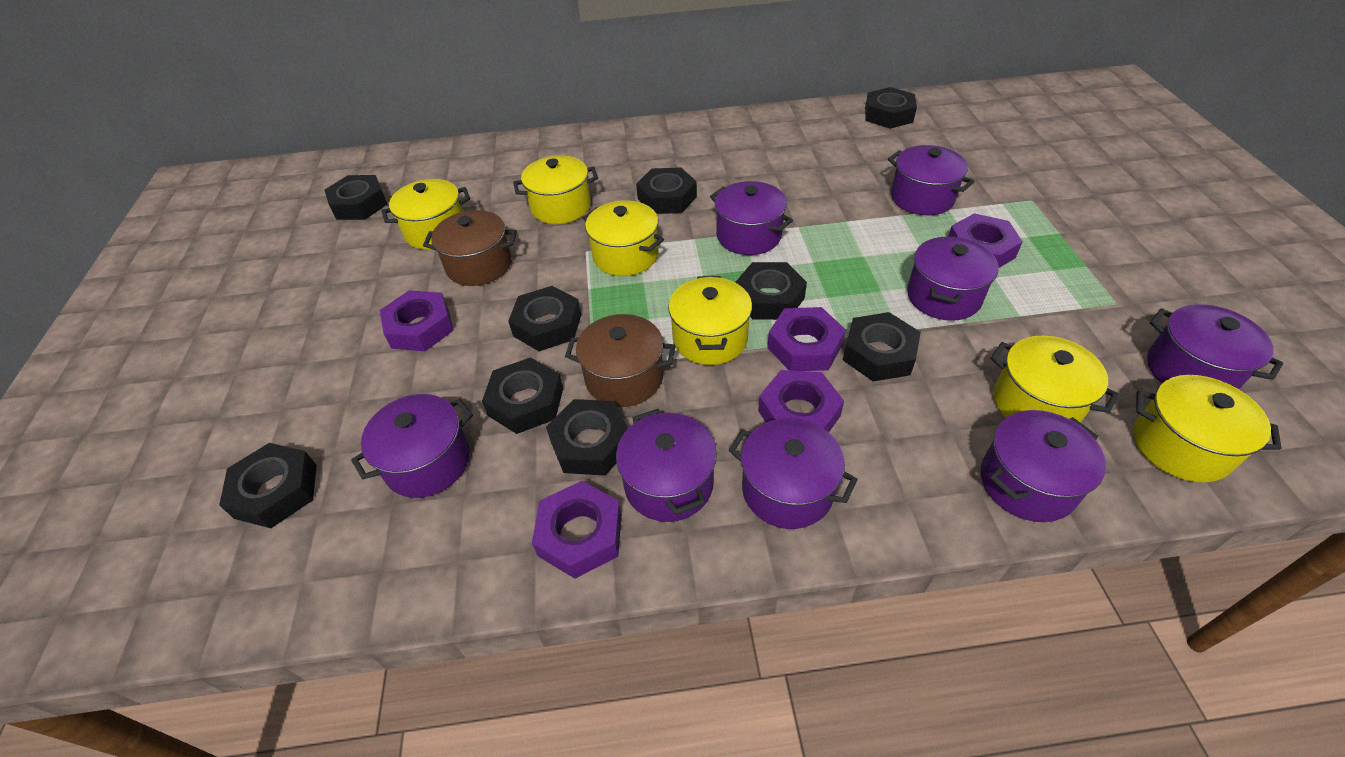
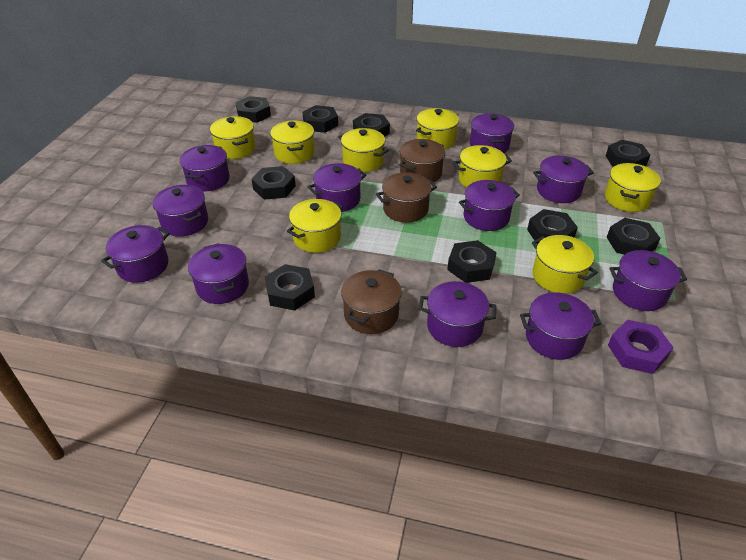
brown pot: [423,210,517,286] [565,314,676,407] = 2 -> [341,269,402,334] [376,172,437,223] [400,139,445,183] = 3
purple nut: [380,290,454,351] [532,481,622,579] [758,370,844,432] [767,307,846,371] [948,213,1023,268] = 5 -> [608,320,673,374] = 1
purple pot: [351,394,473,498] [616,409,717,522] [710,181,793,255] [729,418,858,529] [888,145,975,215] [907,236,999,321] [981,410,1106,522] [1147,304,1283,389] = 8 -> [101,225,170,283] [153,185,208,237] [180,145,230,191] [188,243,249,304] [308,163,366,212] [419,281,496,347] [459,180,520,231] [470,113,514,153] [520,292,602,360] [533,155,594,203] [610,250,687,311] = 11
yellow pot: [382,179,470,250] [513,156,598,224] [583,200,664,276] [668,276,752,365] [991,336,1119,423] [1134,375,1282,483] = 6 -> [210,116,256,159] [270,121,315,164] [287,199,343,253] [338,128,389,172] [416,108,459,149] [453,145,512,188] [532,235,598,294] [605,163,661,212] = 8

